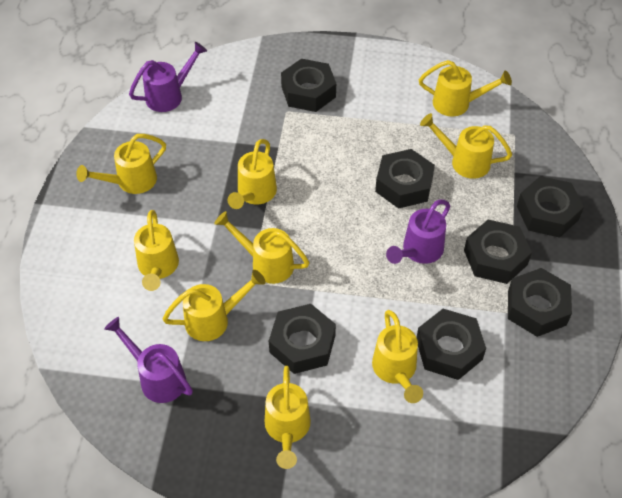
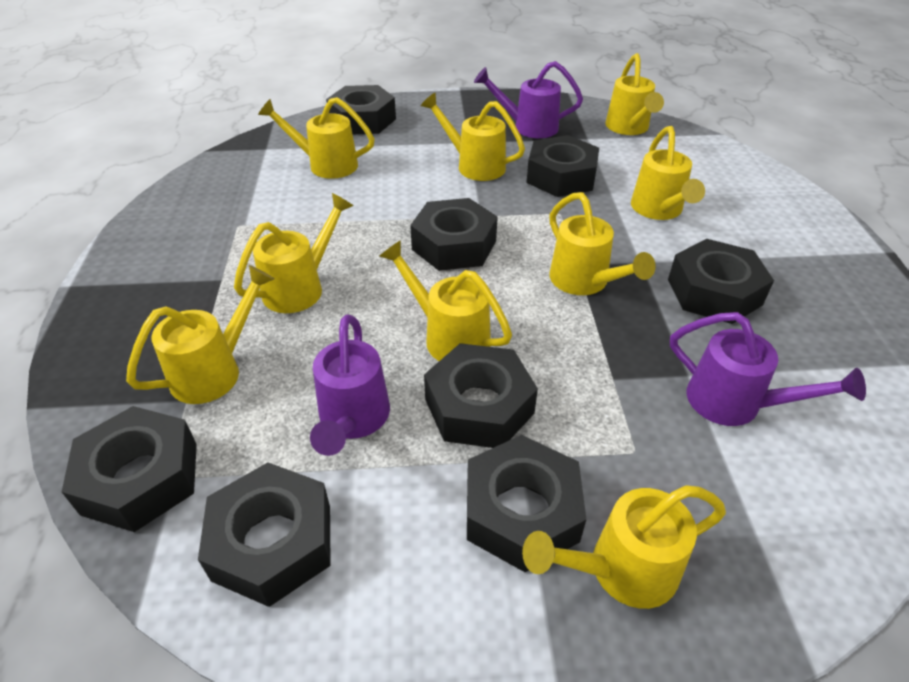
black nut: [269,304,336,374] [281,59,336,112] [375,149,435,209] [416,309,486,380] [464,220,532,284] [508,268,572,337] [517,176,584,238] = 7 -> [62,406,197,532] [198,462,331,607] [326,85,396,134] [410,198,498,271] [424,343,538,448] [467,435,587,572] [526,135,599,197] [668,239,774,324] = 8

